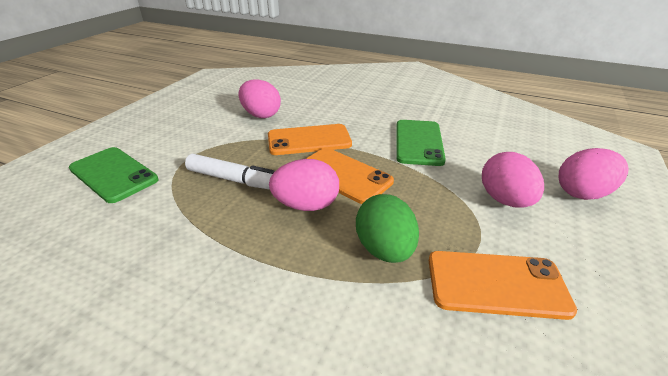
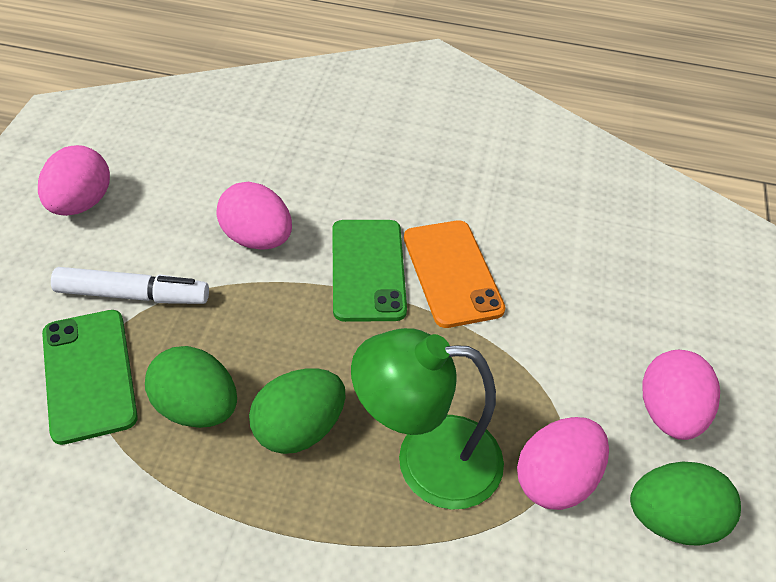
green egg: [356,194,419,263] = 1 -> [145,346,237,428] [249,368,346,454] [630,461,741,546] = 3
green lamp: none = 0 -> [351,328,504,510] = 1
orange phone: [268,124,352,155] [306,148,394,204] [429,251,577,320] = 3 -> [404,220,506,328] = 1

